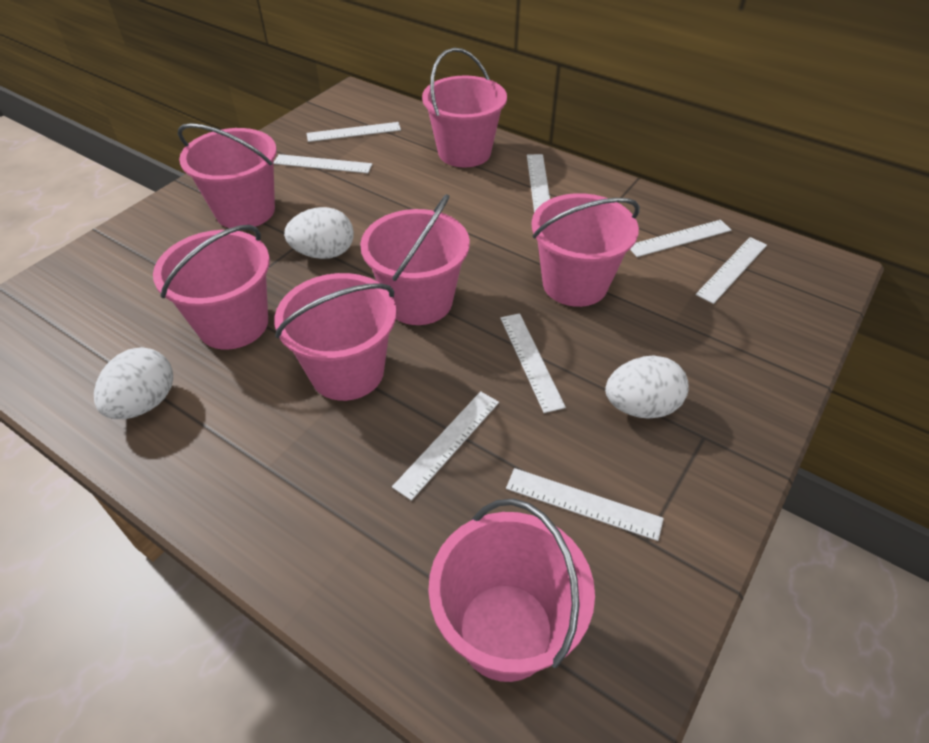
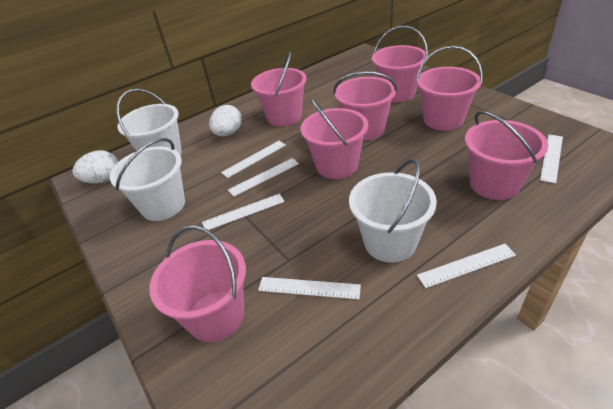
white bucket: none = 0 -> [110,138,185,221] [116,89,182,156] [349,159,437,263] = 3
white egg: [94,347,173,419] [284,207,354,259] [605,356,689,419] = 3 -> [72,150,118,183] [209,105,242,136] = 2
white ruler: [273,154,372,173] [307,122,401,142] [392,391,499,501] [500,313,566,413] [506,468,664,541] [527,154,550,213] [630,220,731,257] [696,237,767,304] = 8 -> [202,194,285,230] [221,141,286,178] [228,158,299,197] [258,277,361,299] [417,244,516,288] [540,134,563,184] = 6

